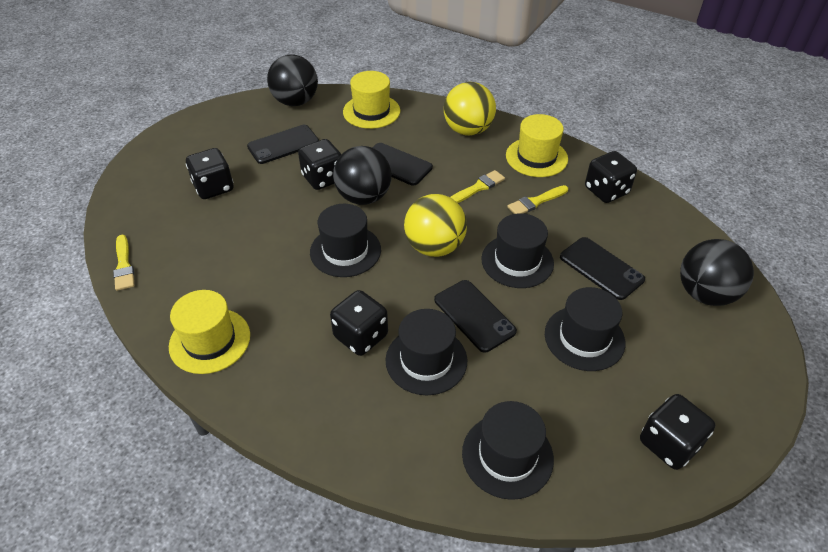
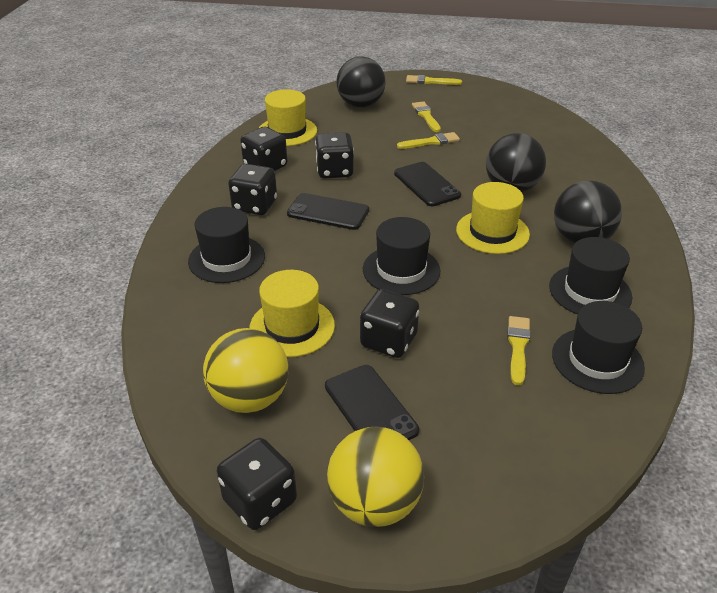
black hat: [310,204,381,277] [386,309,467,395] [462,401,554,500] [481,213,554,288] [545,287,626,371] = 5 -> [188,207,265,283] [363,217,440,295] [549,237,632,315] [552,301,645,394] = 4
black phone: [247,125,319,164] [372,143,433,185] [434,280,517,353] [560,237,645,300] = 4 -> [287,193,369,230] [325,365,419,440] [394,162,461,206] = 3
yellow brush: [113,235,135,291] [450,170,505,203] [507,185,568,214] = 3 -> [397,132,460,149] [406,75,462,85] [412,101,441,132] [507,316,531,386] = 4

